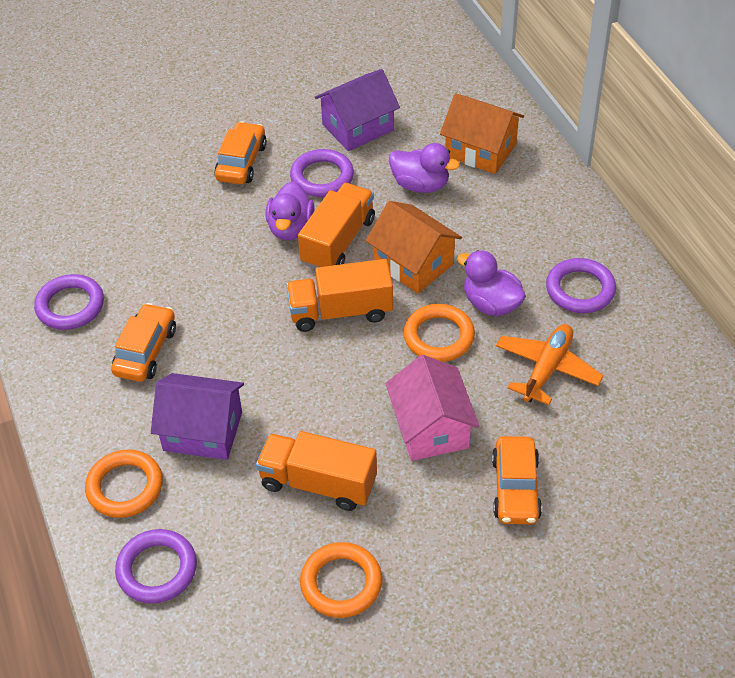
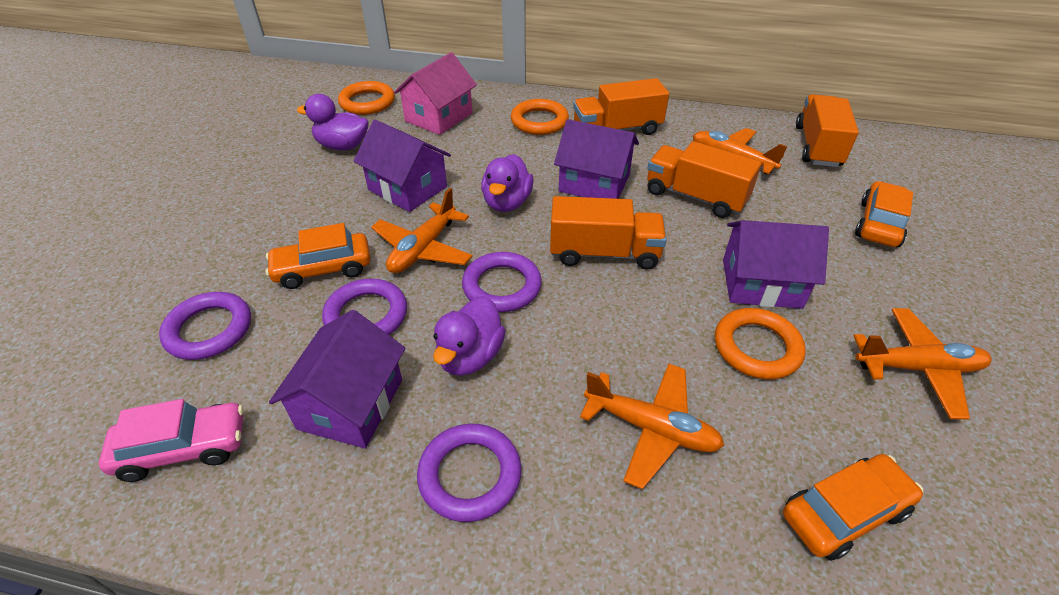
orange house: [366,201,462,293] [440,93,524,174] = 2 -> none = 0
orange plane: [496,324,604,405] = 1 -> [371,188,473,273] [580,363,724,489] [693,128,788,174] [854,308,992,420] = 4
orange truck: [256,431,377,511] [286,259,393,332] [298,183,375,269] = 3 -> [550,196,667,270] [573,78,669,135] [647,141,762,218] [796,94,859,167] = 4
pink car: none = 0 -> [99,399,244,482] = 1
purple house: [151,373,244,460] [315,69,400,151] = 2 -> [269,310,405,448] [353,120,451,212] [554,119,639,199] [723,220,829,309] = 4

